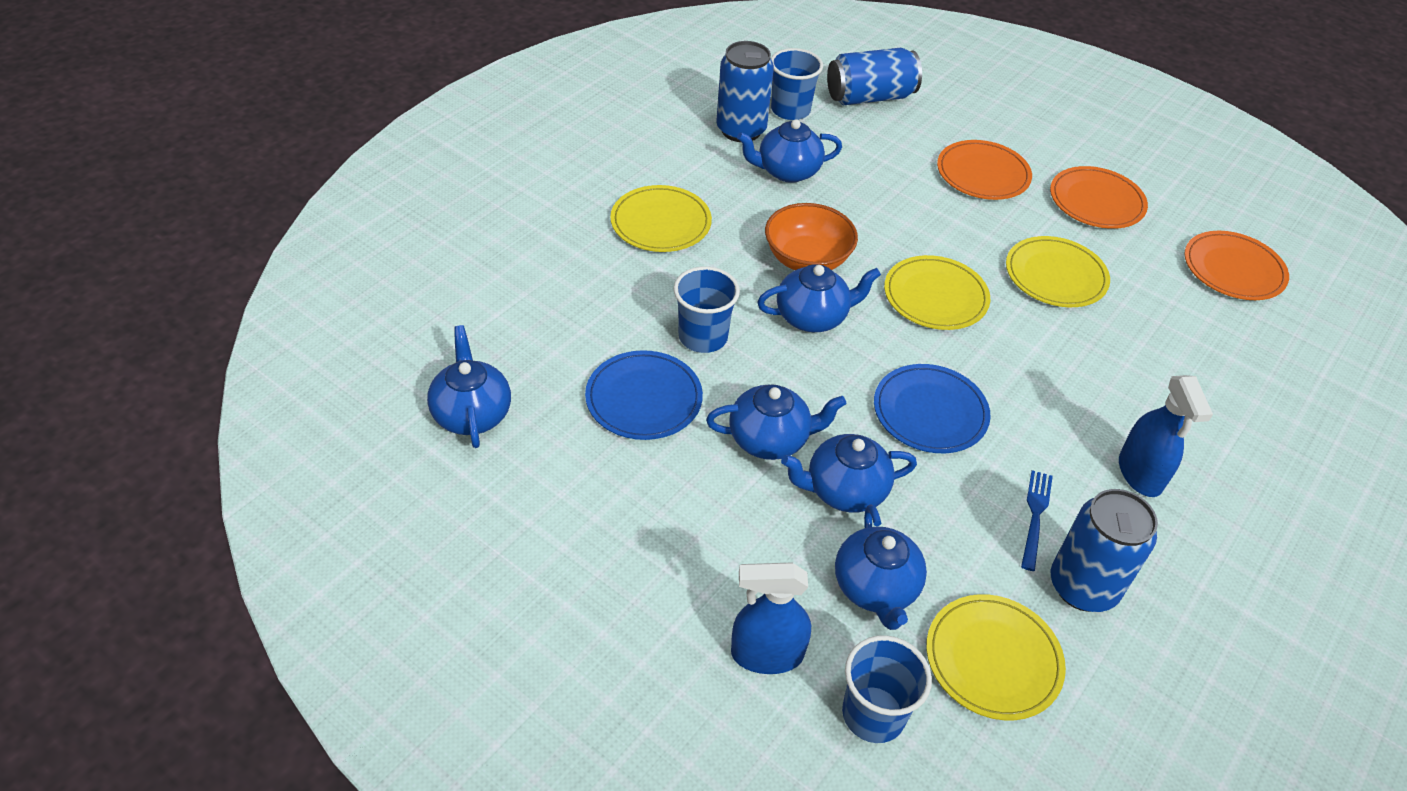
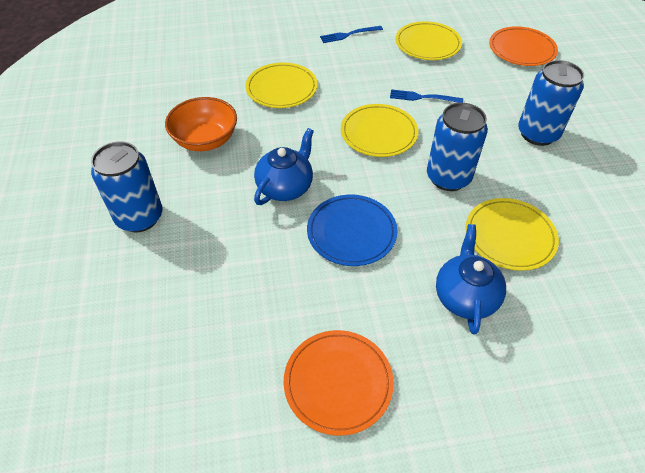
blue cup: [674,266,740,353] [771,48,823,120] [842,635,932,743] = 3 -> none = 0
blue fork: [1021,470,1053,571] = 1 -> [320,26,383,43] [390,89,463,103] = 2
blue plate: [585,350,703,440] [874,364,991,453] = 2 -> [307,195,397,266] = 1
blue spray bottle: [731,563,811,674] [1119,375,1213,497] = 2 -> none = 0
blue teapot: [427,325,511,448] [706,384,846,460] [737,119,842,183] [757,264,881,332] [781,434,917,513] [835,505,927,630] = 6 -> [254,128,314,205] [436,224,506,335] = 2
orange plate: [937,140,1032,200] [1050,166,1148,229] [1184,231,1289,300] = 3 -> [284,330,394,436] [489,26,558,66] = 2

